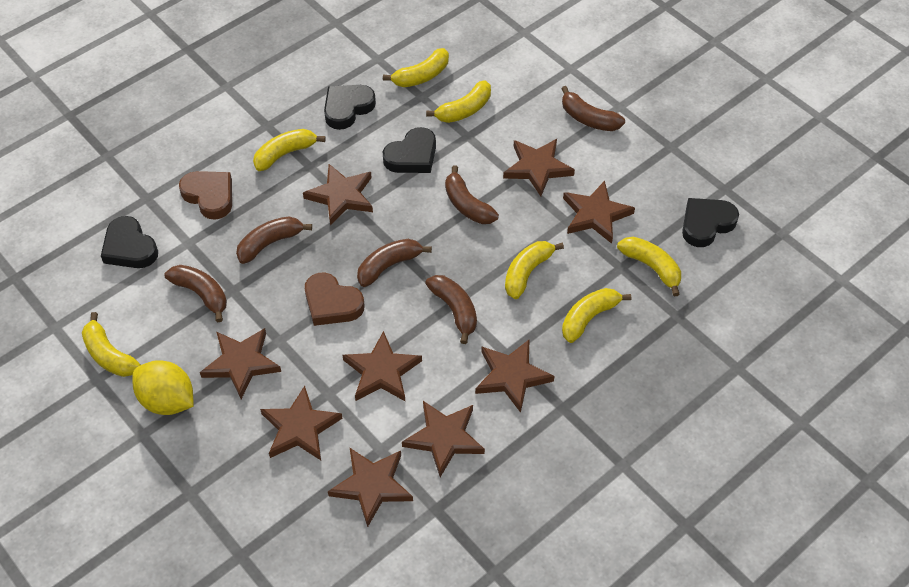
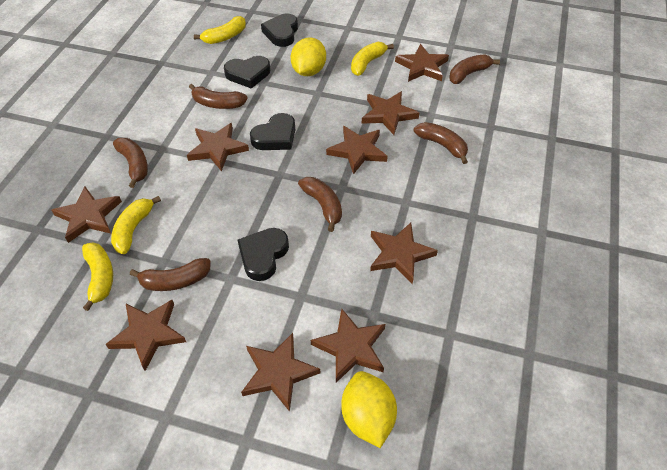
brown heart: [179,171,232,220] [305,273,365,326] = 2 -> none = 0
yellow banana: [82,312,141,377] [253,129,326,171] [383,48,449,87] [426,80,491,123] [505,241,564,299] [562,288,631,343] [617,237,681,296] = 7 -> [82,242,113,311] [111,196,161,254] [194,16,246,44] [351,42,394,76] = 4
yellow lemon: [132,360,194,415] = 1 -> [291,37,326,76] [341,371,397,448] = 2

